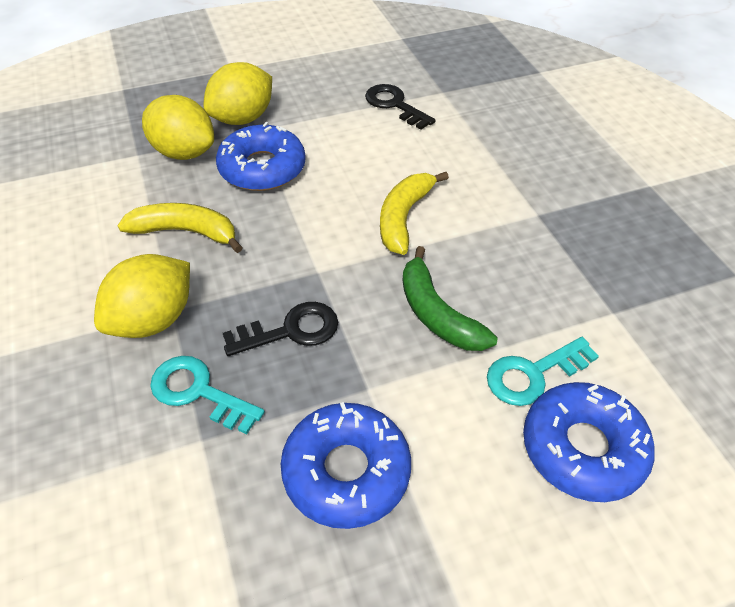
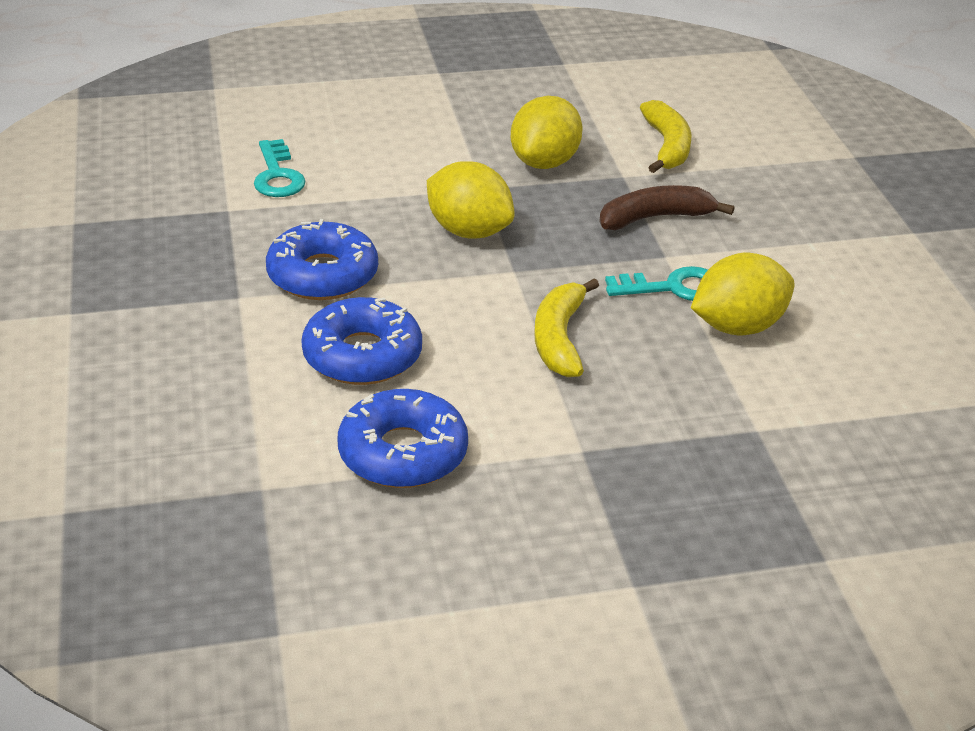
black key: [223,302,338,356] [365,84,436,130] = 2 -> none = 0
brown banana: none = 0 -> [599,185,734,230] = 1
green banana: [402,246,498,351] = 1 -> none = 0

